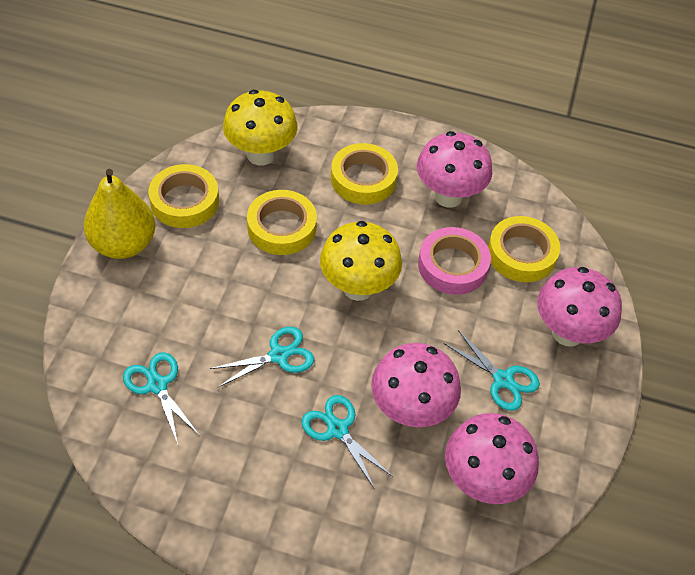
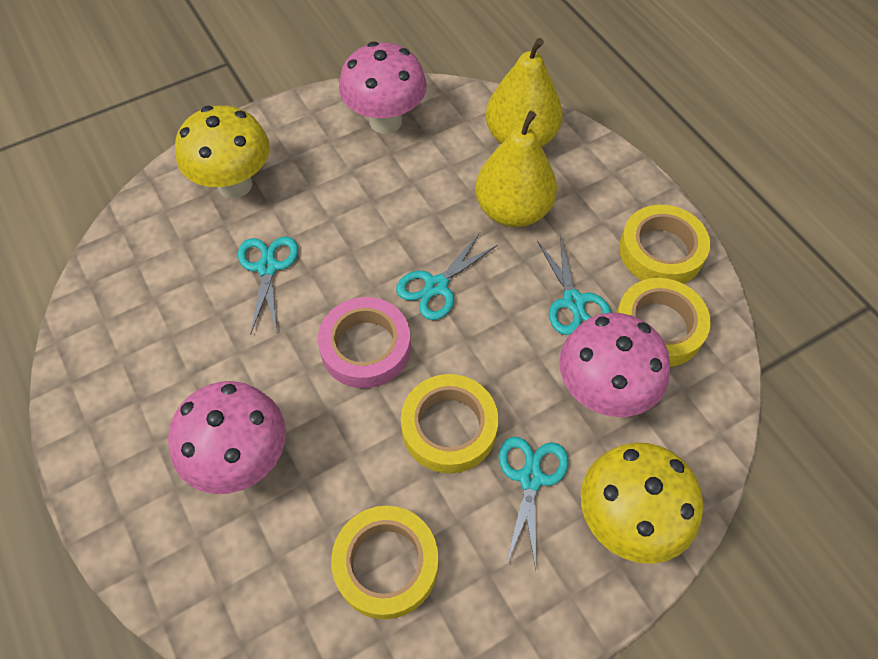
pink mushroom: [371,343,461,427] [417,131,492,208] [445,413,539,504] [537,267,622,347] = 4 -> [168,381,286,494] [339,42,427,134] [559,313,670,417] = 3
yellow pear: [84,169,155,259] = 1 -> [475,111,557,227] [486,38,562,147] = 2

